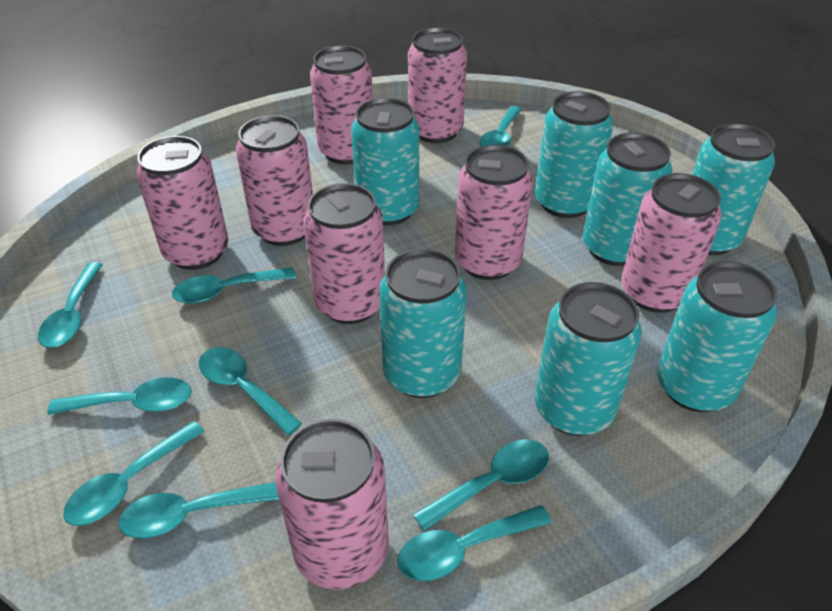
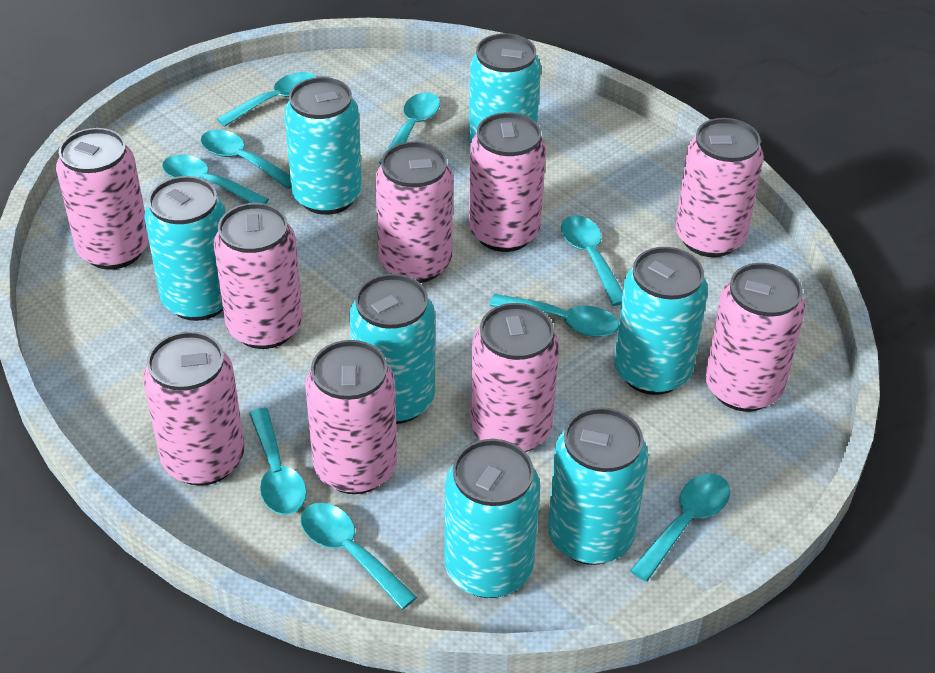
pink can: [136,136,228,270] [236,115,313,246] [275,419,389,590] [304,183,385,324] [310,45,373,165] [408,27,467,143] [455,145,533,280] [621,173,722,313] = 8 -> [56,128,149,270] [143,331,245,486] [213,203,303,349] [305,340,397,494] [375,142,453,283] [469,112,546,252] [470,303,560,452] [675,118,764,257] [705,263,805,412] = 9

